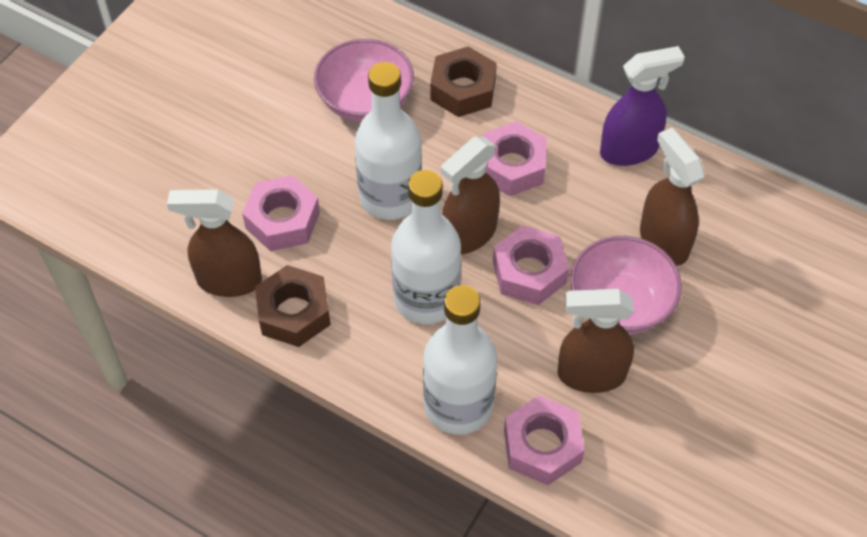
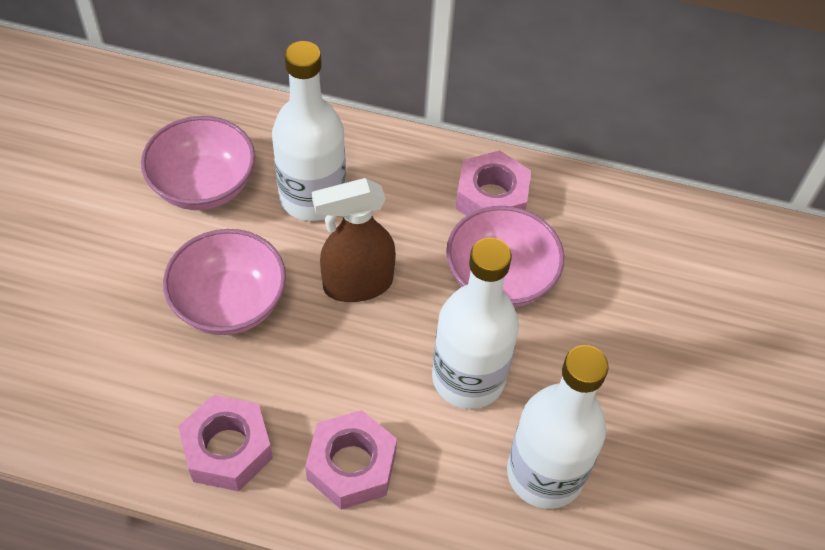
brown nut: [255,265,331,347] [430,46,497,117] = 2 -> none = 0
brown spray bottle: [167,189,262,297] [441,137,500,254] [558,289,634,393] [640,128,705,266] = 4 -> [312,178,396,302] = 1
pink bowl: [314,39,414,122] [570,236,682,334] = 2 -> [141,116,255,210] [163,229,286,335] [446,206,564,308] = 3
pink nut: [242,175,320,251] [483,121,547,196] [493,225,569,305] [504,395,585,485] = 4 -> [178,395,273,491] [305,410,397,510] [455,150,531,216] = 3
purple spray bottle: [600,46,685,166] = 1 -> none = 0

